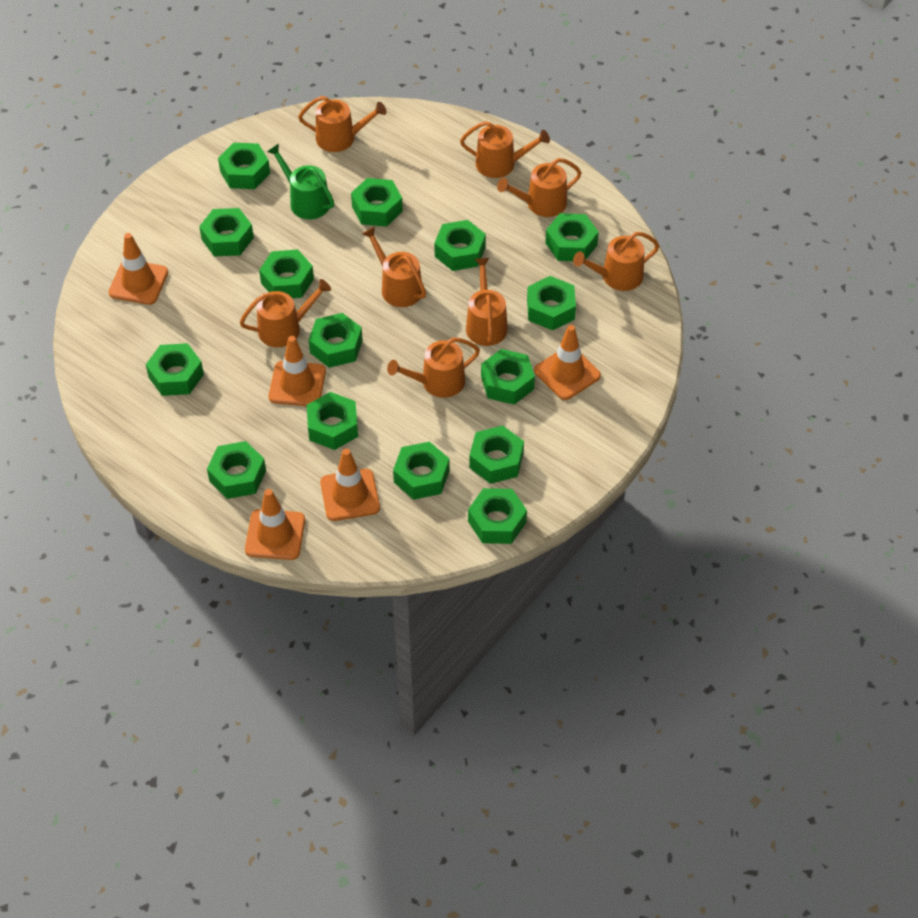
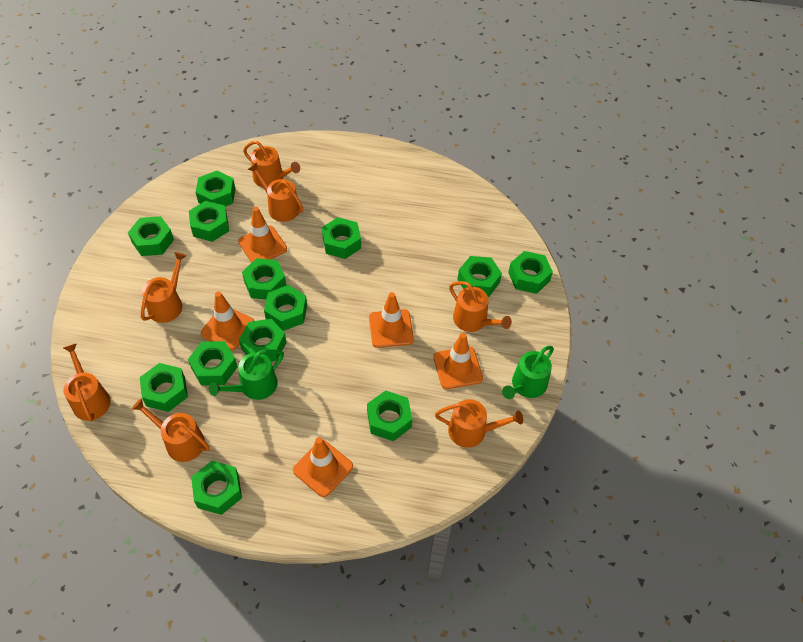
green nut: [146,343,204,396] [199,208,254,256] [207,441,266,499] [218,143,270,189] [259,249,314,299] [307,392,358,450] [309,313,363,368] [351,178,403,227] [393,442,450,500] [434,220,486,271] [468,488,527,544] [469,426,524,484] [481,349,535,405] [527,276,576,331] [545,213,599,261] = 15 -> [128,216,174,256] [140,363,188,412] [188,341,238,386] [189,201,229,242] [191,461,242,515] [195,171,235,206] [239,319,287,362] [242,258,287,300] [264,285,307,331] [322,217,361,259] [367,390,412,441] [458,256,502,297] [508,251,553,294] = 13
green watering can: [267,144,334,219] = 1 -> [209,349,284,400] [502,346,554,399] = 2
orange watering can: [240,279,331,347] [298,96,386,152] [362,226,426,307] [387,337,480,398] [460,121,550,178] [466,258,508,346] [497,158,582,217] [573,232,660,291] = 8 -> [63,343,111,422] [132,398,210,462] [141,252,186,323] [243,141,300,187] [247,163,303,222] [435,399,523,448] [449,281,512,332] = 7

